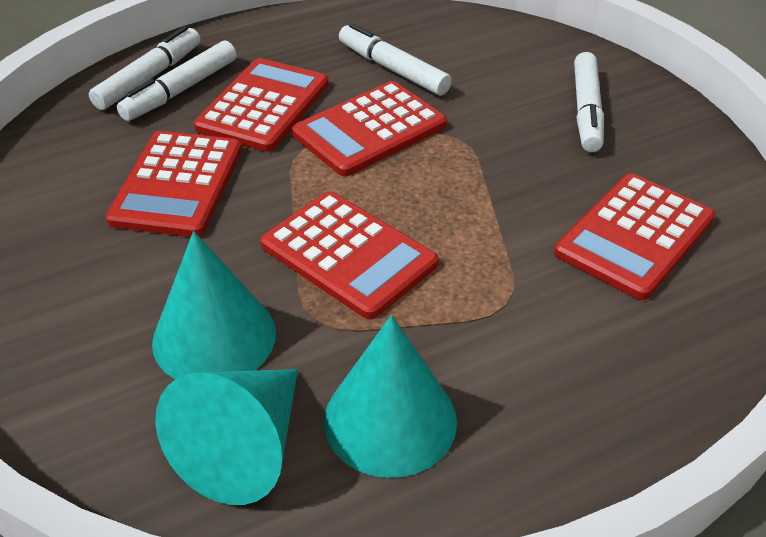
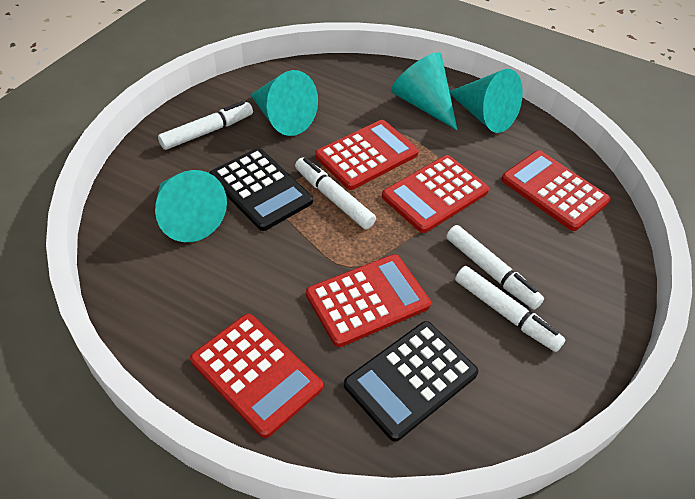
black calculator: none = 0 -> [210,148,313,231] [344,321,478,442] = 2
turquoise cone: [152,231,276,379] [155,369,298,505] [324,315,457,478] = 3 -> [155,170,227,242] [250,70,318,136] [391,52,457,130] [449,69,523,133] = 4

